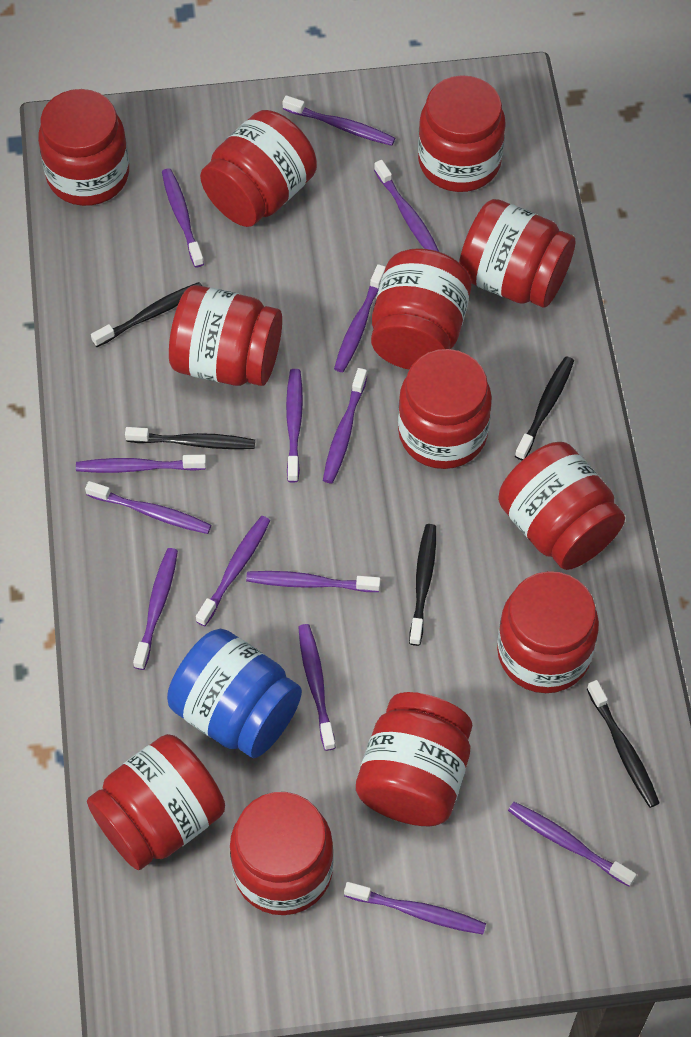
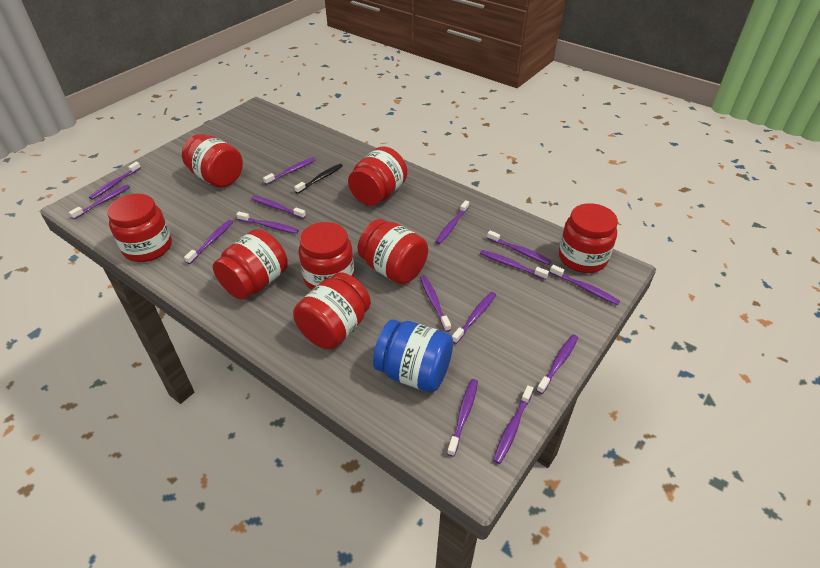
black toothbrush: [91,282,202,347] [125,427,255,449] [409,524,436,646] [515,356,574,460] [587,680,659,808] = 5 -> [294,164,343,194] = 1
purple toothbrush: [76,455,206,473] [85,481,211,534] [133,548,178,670] [162,168,204,267] [196,516,270,626] [246,571,381,592] [283,95,395,146] [286,369,303,483] [298,624,336,751] [323,368,367,483] [334,264,386,372] [344,882,486,934] [374,160,439,252] [508,802,637,887] = 14 -> [69,184,130,219] [89,162,141,200] [184,220,233,264] [236,212,299,234] [251,196,306,219] [263,157,315,185] [420,276,451,332] [436,200,469,244] [447,379,478,457] [452,292,496,344] [480,250,549,280] [487,230,552,265] [493,385,533,464] [536,335,578,394] [550,265,620,305] = 15
red jar: [38,89,129,206] [87,734,225,870] [169,285,282,386] [200,110,317,227] [230,792,334,915] [356,692,472,826] [371,248,471,370] [398,349,492,469] [418,75,506,192] [459,199,575,308] [497,571,599,693] [498,442,625,570] = 12 -> [107,194,172,262] [182,134,243,188] [213,229,288,300] [293,273,371,349] [298,222,354,290] [348,146,407,206] [358,219,428,284] [559,203,618,273] = 8

